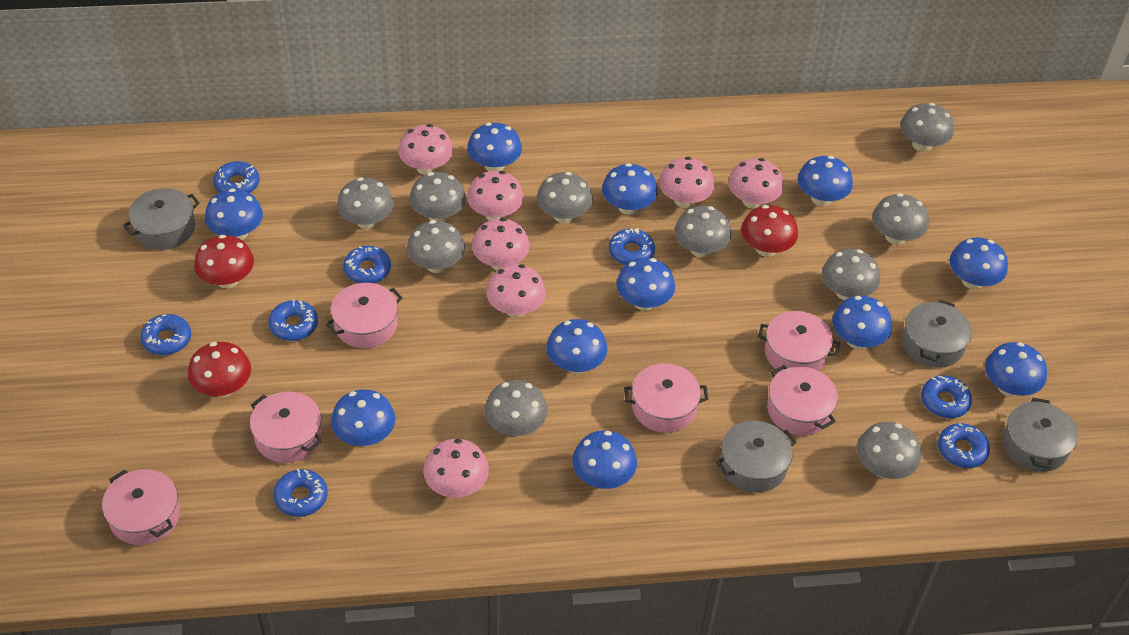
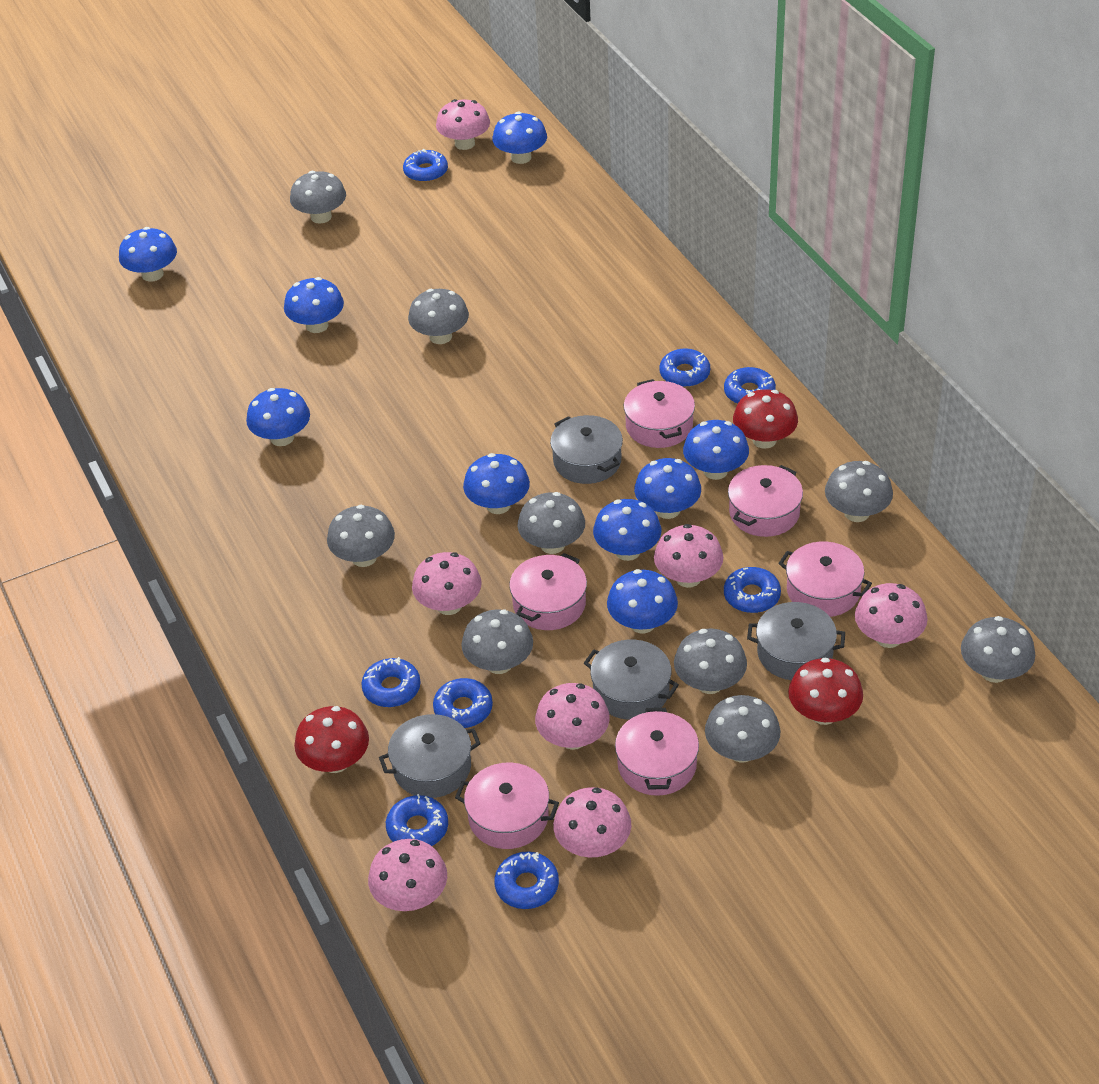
blue mushroom: [205,189,263,240] [331,389,395,446] [467,123,522,171] [546,319,607,374] [572,430,637,489] [602,163,658,215] [616,258,675,311] [798,156,853,206] [832,296,892,349] [950,237,1008,289] [985,342,1047,397] = 11 -> [119,227,177,282] [246,388,310,446] [284,277,344,333] [463,453,530,514] [492,112,547,164] [593,499,661,561] [607,569,678,633] [634,458,701,519] [683,420,749,480] = 9
grey mushroom: [337,177,394,229] [407,220,465,273] [410,172,466,222] [484,380,548,436] [537,172,593,223] [675,206,732,257] [822,248,880,300] [857,422,921,479] [872,193,929,245] [900,103,954,152] = 10 -> [290,171,346,224] [327,505,395,567] [408,289,469,344] [462,609,533,674] [517,492,585,554] [674,629,747,694] [705,695,780,763] [825,461,893,522] [961,616,1035,683] = 9

